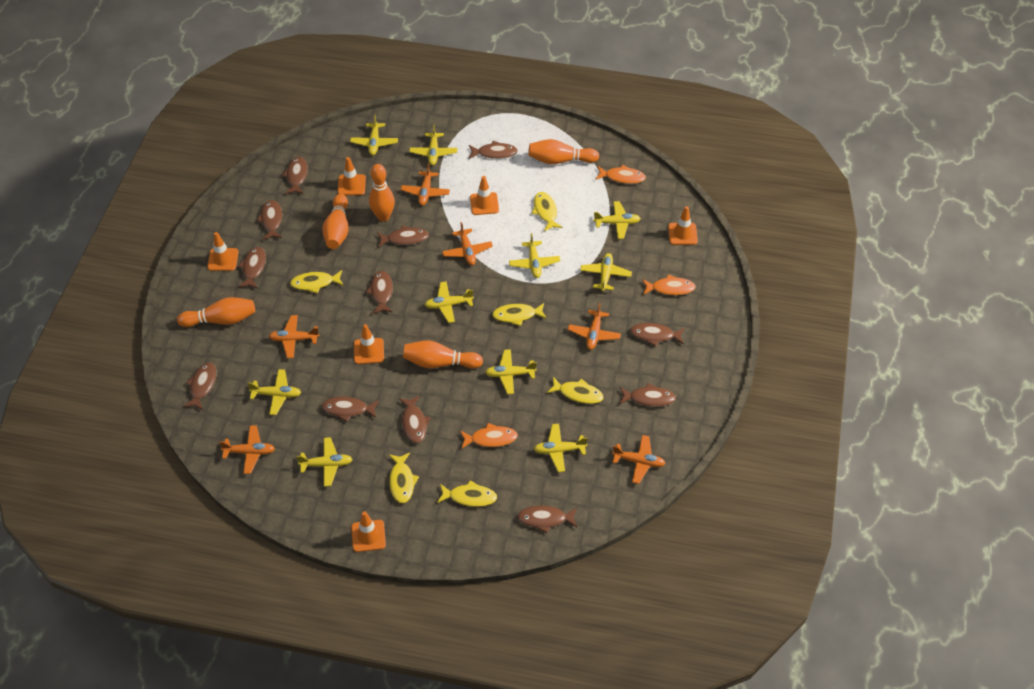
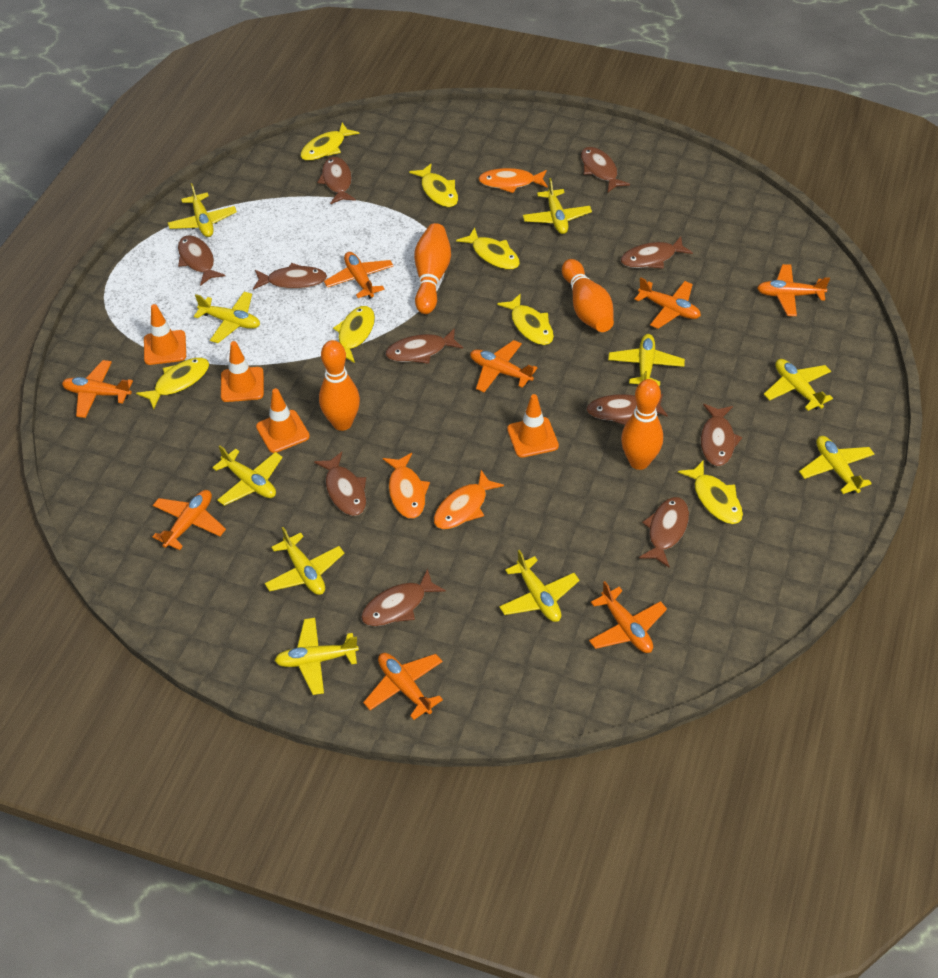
brown fish: [183,363,217,410] [238,247,266,289] [256,200,282,240] [282,157,308,194] [322,397,379,422] [366,271,393,314] [377,225,429,247] [399,395,431,443] [469,141,518,159] [517,506,577,533] [620,383,676,407] [630,323,685,347] = 12 -> [178,235,225,286] [253,263,327,290] [314,452,366,516] [317,157,356,204] [361,569,446,626] [385,328,463,364] [581,147,630,193] [586,394,668,425] [621,236,693,269] [639,497,689,567] [701,404,742,466] = 11
orange bowling pin: [177,297,255,327] [322,194,349,249] [369,164,395,221] [403,340,483,369] [528,139,600,164] = 5 -> [319,340,360,431] [414,223,451,314] [562,259,614,332] [621,379,663,470] = 4
orange plane: [219,425,275,474] [269,315,319,358] [401,164,450,206] [442,222,493,265] [568,303,621,350] [612,435,666,484] = 6 -> [62,360,133,418] [153,490,226,550] [324,252,394,299] [363,653,443,720] [470,340,538,392] [589,581,667,653] [634,277,701,329] [757,264,830,316] = 8
orange traffic cone: [207,232,239,271] [338,157,366,195] [351,511,386,552] [354,324,384,364] [470,176,499,215] [668,206,698,245] = 6 -> [144,304,186,365] [221,341,264,402] [256,388,310,453] [507,394,559,458] = 4
yellow fish: [290,270,344,294] [389,452,419,503] [437,480,497,507] [492,303,547,326] [532,192,562,231] [547,377,604,404] = 6 -> [136,358,209,410] [300,123,359,161] [333,306,375,363] [409,163,458,207] [456,227,520,270] [497,293,554,345] [678,460,743,524] = 7

